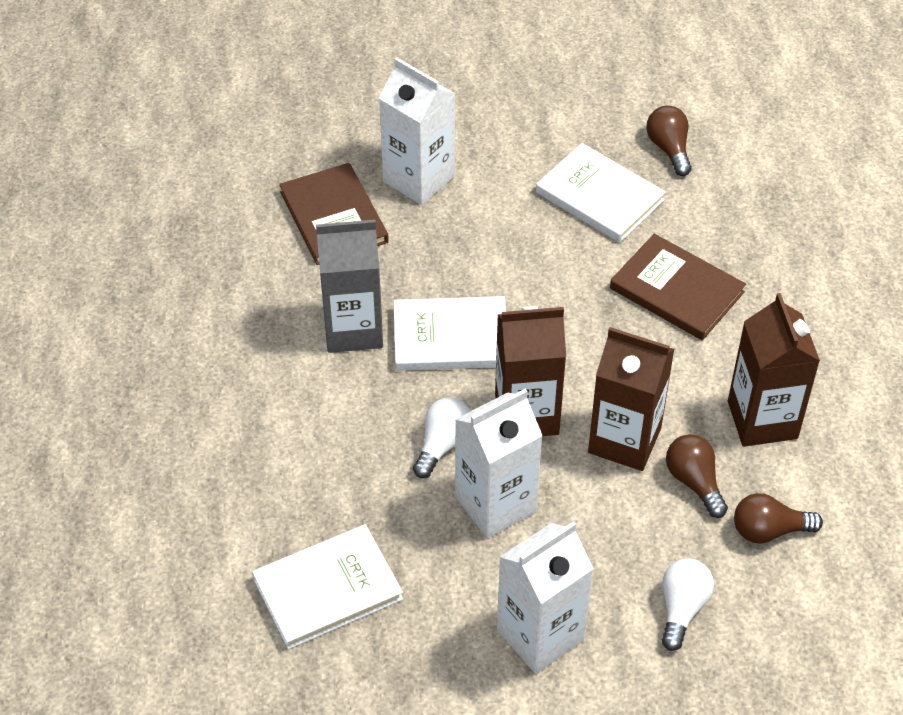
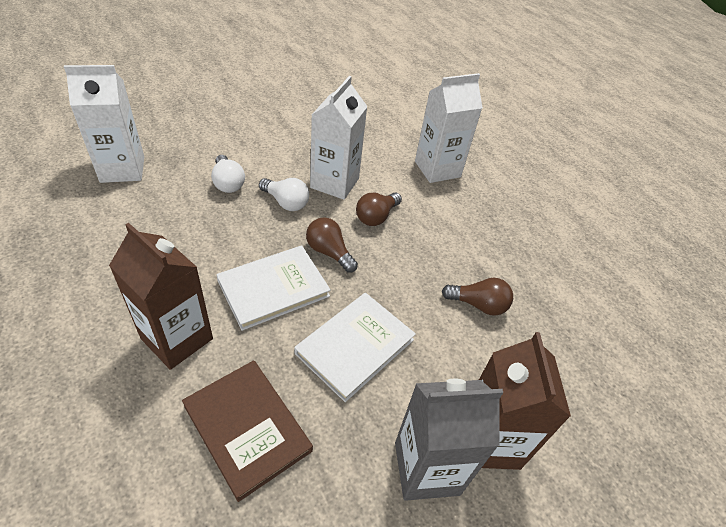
brown book: [279,163,389,265] [610,234,746,340] = 2 -> [182,360,313,502] = 1
brown carton: [495,306,566,436] [588,327,675,471] [728,293,820,447] = 3 -> [109,223,213,370] [479,332,571,470] = 2
white book: [252,524,403,649] [393,296,506,371] [536,143,666,243] = 3 -> [216,245,331,331] [294,293,416,402] = 2

